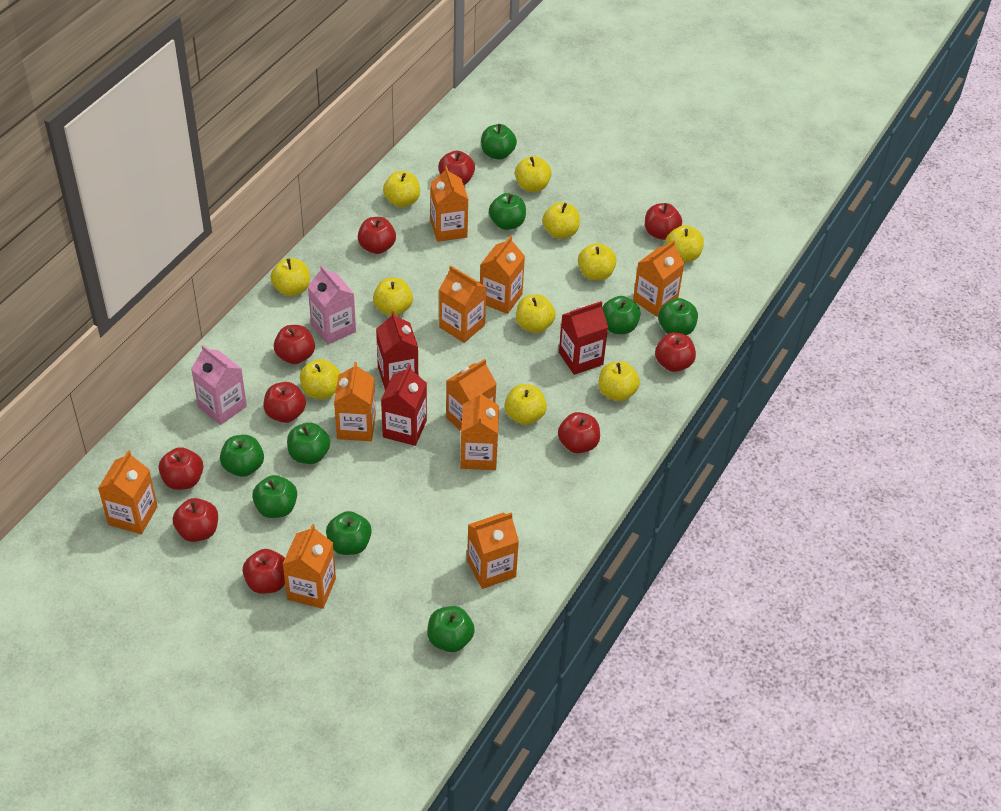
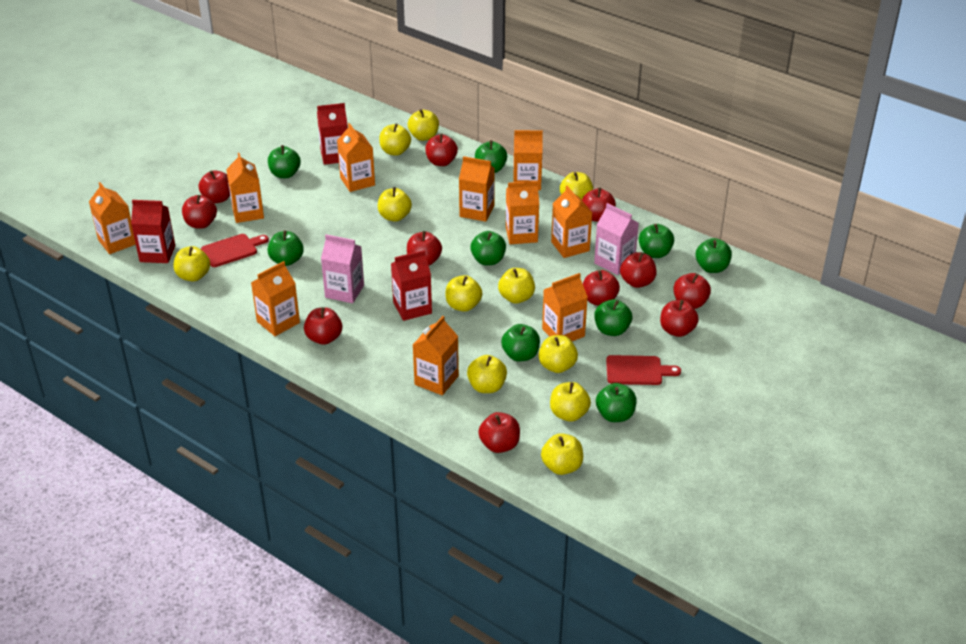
red apple: [159,447,203,490] [173,498,218,542] [242,549,285,594] [264,382,306,423] [274,325,315,364] [358,217,396,254] [438,151,475,185] [558,412,600,453] [645,203,682,240] [655,332,696,372] = 10 -> [182,195,217,229] [199,170,230,203] [304,307,342,345] [407,231,442,266] [425,133,458,166] [478,412,520,453] [582,188,616,222] [583,270,620,306] [620,252,657,288] [660,300,699,337] [673,273,711,309] = 11
red cutting board: none = 0 -> [201,234,269,267] [606,355,681,385] = 2

